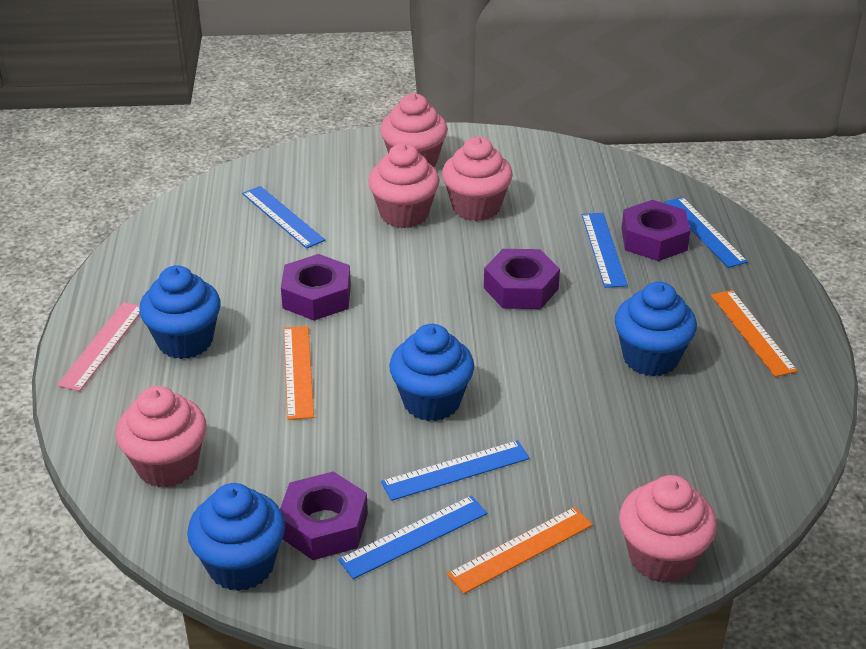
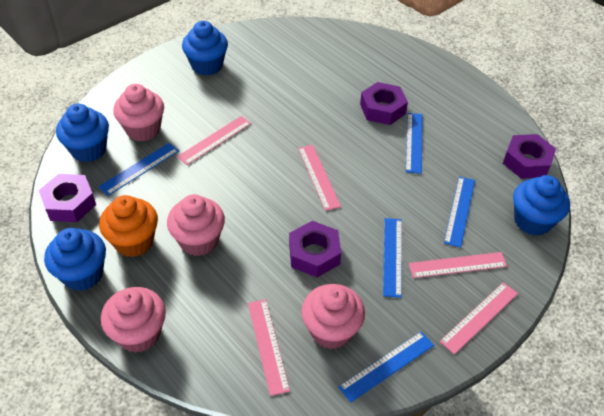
orange cupcake: none = 0 -> [99,195,158,257] = 1
orange ruler: [284,326,314,420] [447,507,593,594] [711,290,798,377] = 3 -> none = 0
pink cupcake: [116,386,207,488] [368,143,439,228] [380,93,448,167] [442,137,513,221] [619,475,717,583] = 5 -> [101,287,166,353] [113,84,164,142] [167,194,225,256] [302,284,365,349] = 4
pink ruler: [57,302,140,391] = 1 -> [177,116,251,165] [248,299,290,396] [298,145,341,211] [409,252,507,278] [440,282,518,354] = 5

